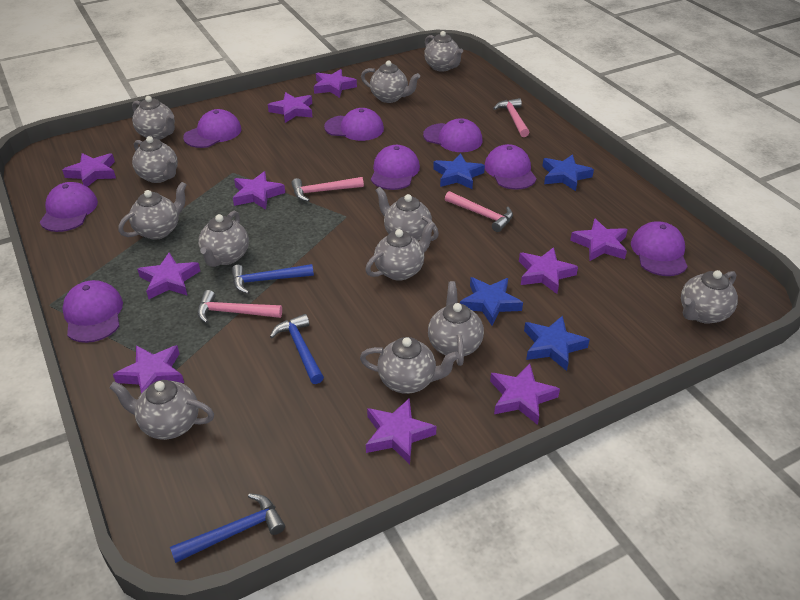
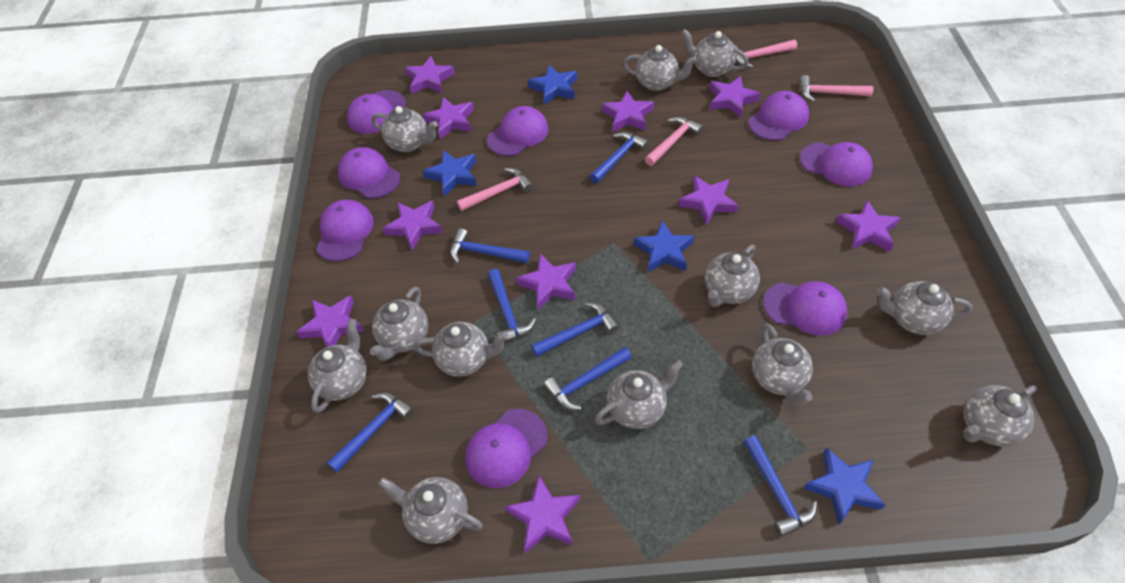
blue hammer: [170,493,285,563] [232,264,314,294] [270,314,324,384] = 3 -> [327,393,414,473] [450,228,530,263] [487,269,536,343] [531,303,619,357] [544,347,632,410] [590,132,649,183] [744,435,817,537] = 7

